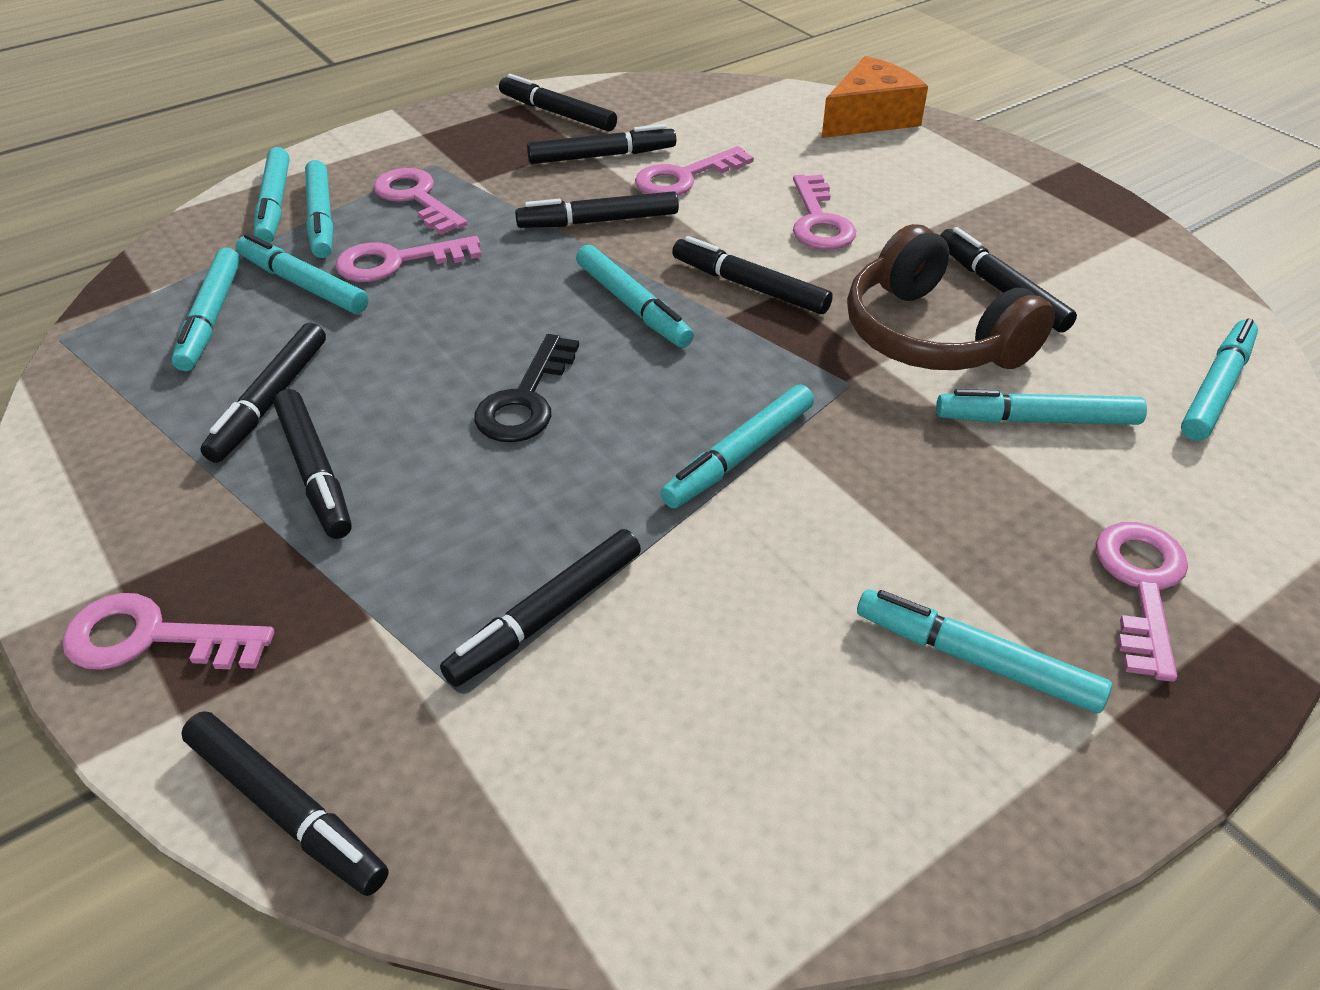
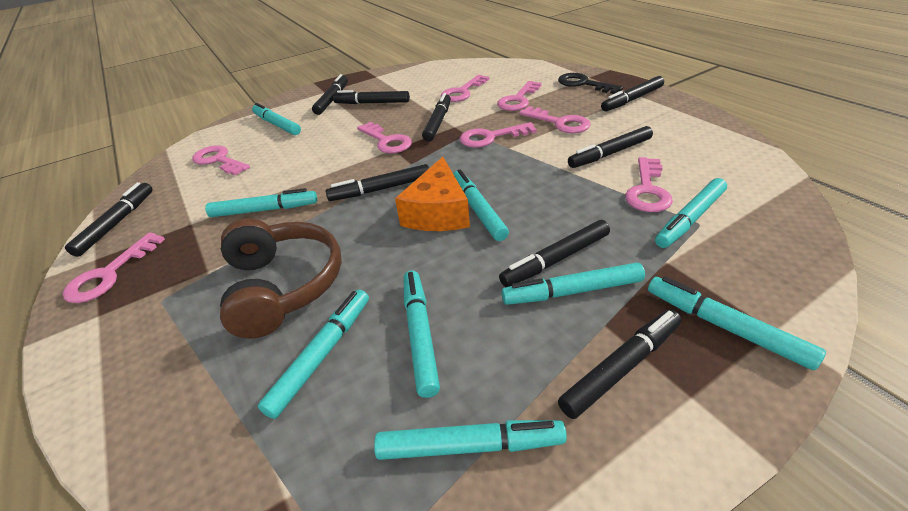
pink key: [62,593,274,670] [336,236,481,282] [373,168,467,235] [635,146,754,196] [793,175,856,250] [1096,522,1188,682] = 6 -> [63,232,165,303] [192,145,250,175] [357,122,412,153] [441,75,489,102] [460,122,537,148] [497,81,542,111] [519,106,591,133] [625,157,673,212] = 8

